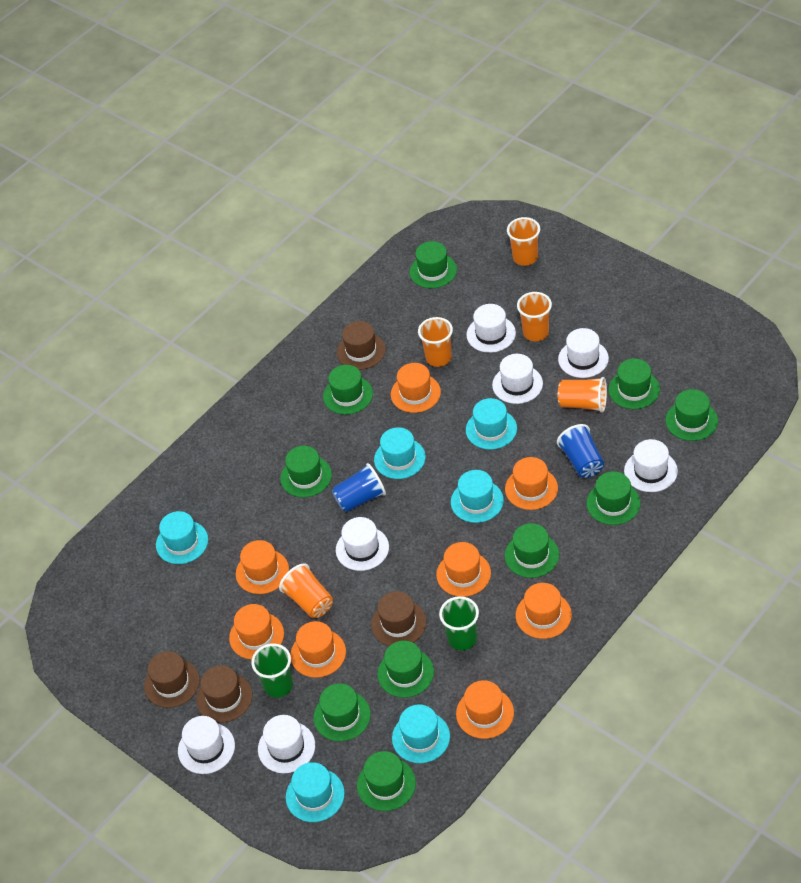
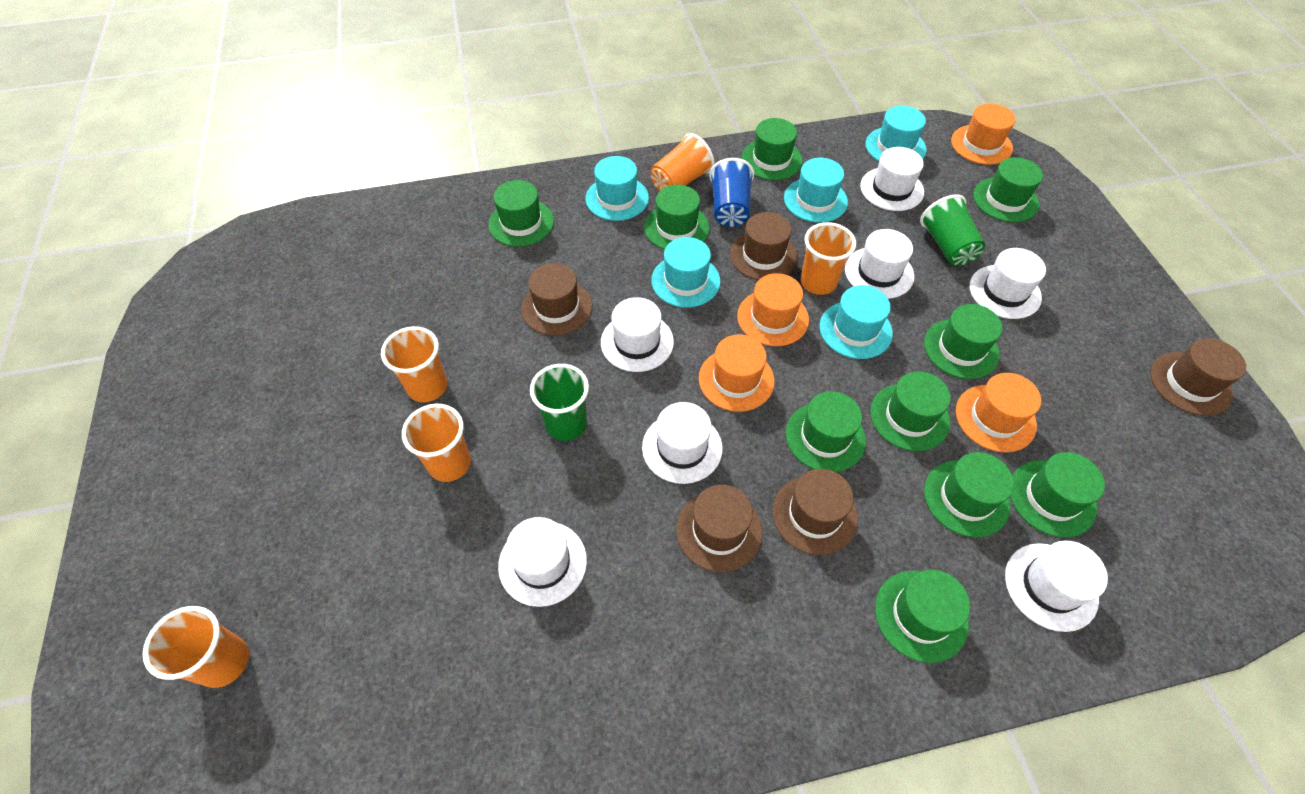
blue cup: [332,463,386,512] [557,424,604,478] = 2 -> [709,158,754,227] = 1
brown hat: [144,651,200,708] [196,665,253,722] [337,321,386,370] [371,591,427,646] = 4 -> [521,263,592,336] [676,485,762,572] [730,212,798,280] [773,469,858,555] [1150,338,1246,416] = 5
orange hat: [229,604,284,660] [236,540,289,594] [290,621,346,678] [391,363,441,413] [436,542,491,597] [456,680,514,739] [505,457,558,510] [516,583,572,639] = 8 -> [699,334,775,412] [737,273,809,346] [951,103,1016,165] [956,373,1041,453] = 4
turquoise hat: [156,511,208,564] [286,762,345,822] [374,427,426,479] [392,704,450,763] [451,470,504,523] [466,398,517,450] = 6 -> [585,156,649,221] [651,237,721,308] [784,158,848,223] [819,285,893,359] [865,106,927,161] = 5

